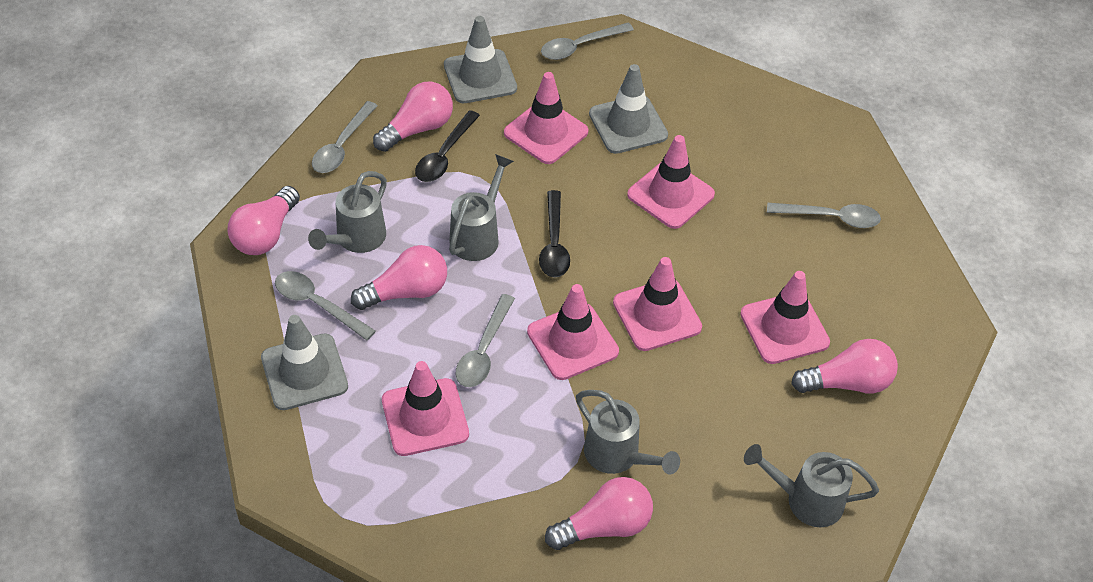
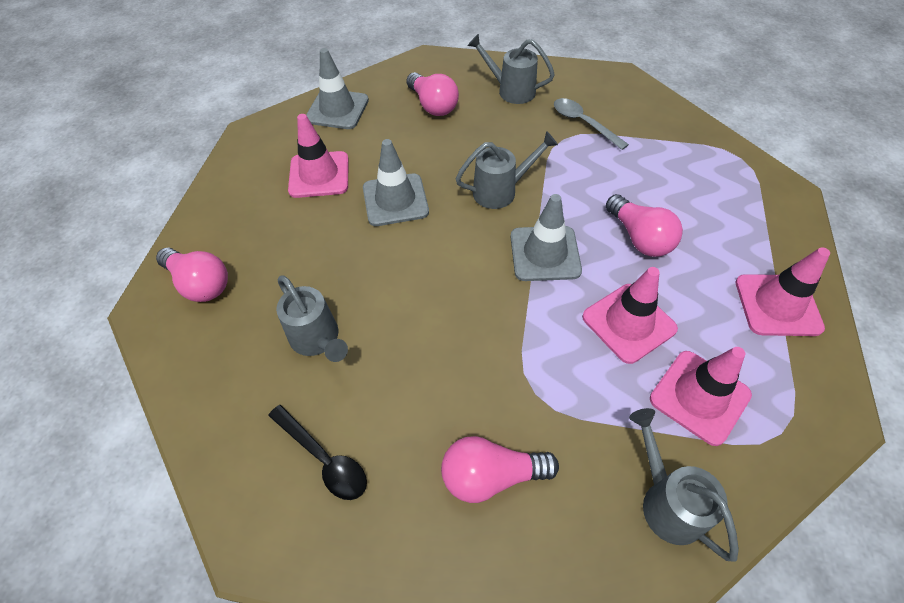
black spoon: [415,110,480,182] [539,190,570,278] = 2 -> [268,405,367,500] = 1
grey spoon: [275,271,376,341] [312,101,378,173] [456,294,515,387] [541,22,634,60] [767,203,881,228] = 5 -> [554,98,629,150] = 1
pink light bulb: [228,186,300,255] [351,245,447,310] [373,82,453,152] [545,477,653,550] [791,339,898,393] = 5 -> [156,248,228,302] [406,72,459,116] [441,436,559,503] [606,194,683,257] = 4
pink traffic cone: [382,361,469,456] [504,72,589,164] [527,284,619,380] [613,257,702,351] [627,135,715,229] [740,271,830,364] = 6 -> [288,114,349,198] [582,267,678,364] [650,347,752,446] [735,247,830,336] = 4

